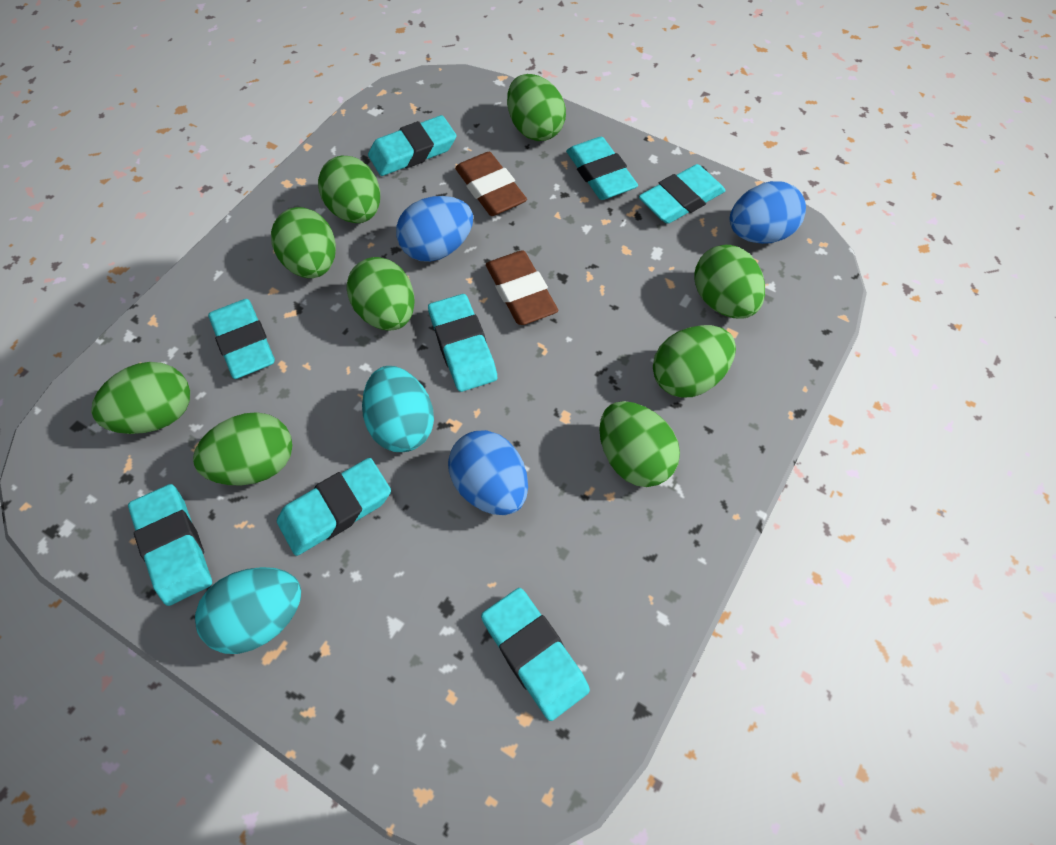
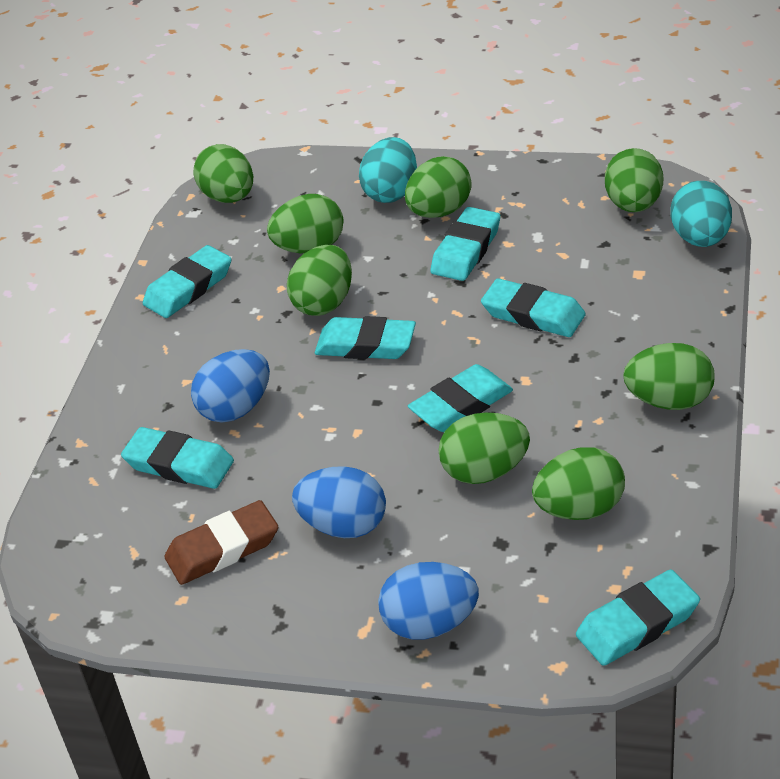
brown eraser: [455,152,527,216] [486,250,558,325] = 2 -> [164,500,278,585] = 1
green egg: [91,362,190,434] [193,412,293,485] [271,207,336,278] [318,156,380,223] [347,257,415,331] [507,74,566,141] [599,401,680,487] [653,325,736,398] [694,245,765,318] = 9 -> [194,144,253,203] [267,194,343,254] [287,245,352,316] [405,156,471,218] [438,412,530,484] [532,447,625,520] [605,148,663,212] [623,343,715,410] = 8
turquoise eraser: [128,484,212,606] [208,299,275,379] [277,458,391,556] [368,115,456,176] [428,294,497,392] [481,588,590,721] [566,137,638,200] [639,164,726,224] = 8 -> [121,427,234,489] [143,245,232,318] [315,316,416,359] [408,364,513,432] [430,207,500,281] [481,278,586,337] [576,569,700,666] = 7

